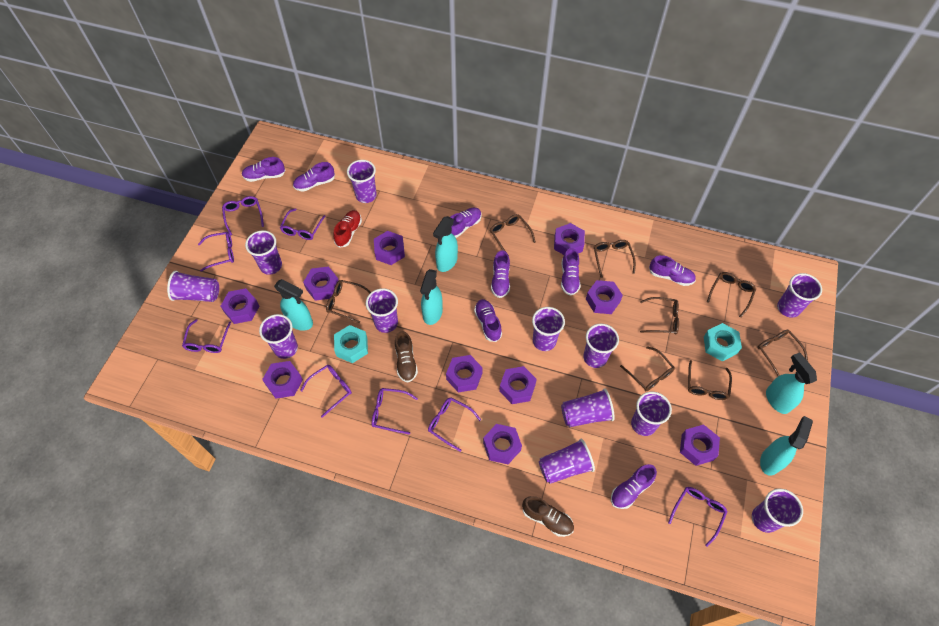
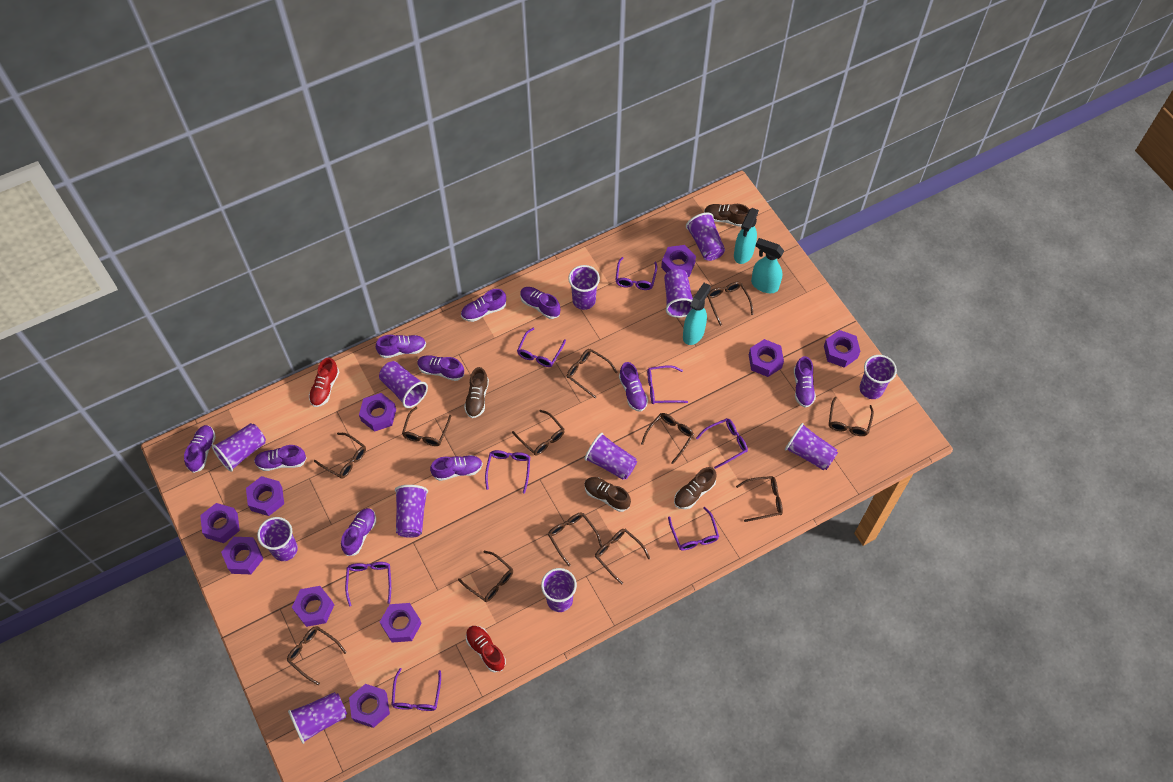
brown glasses: [326,280,371,323] [490,214,536,256] [594,240,636,278] [620,346,675,391] [640,297,679,334] [688,360,732,400] [707,272,756,318] [757,330,808,376] = 8 -> [287,626,347,686] [314,433,366,479] [402,407,451,446] [458,551,513,602] [512,410,565,456] [548,512,602,566] [567,349,617,398] [595,529,650,585] [641,413,694,464] [707,282,754,326] [736,476,783,522] [829,397,874,436] = 12
brown shoe: [395,331,418,382] [522,496,574,537] = 2 -> [464,367,489,418] [584,477,631,512] [674,467,717,509] [704,204,749,227] = 4
purple shoe: [242,157,286,182] [293,162,335,192] [450,208,482,238] [474,299,502,342] [491,250,510,298] [561,248,580,296] [611,464,657,509] [649,255,696,286] = 8 -> [184,425,216,473] [254,445,307,471] [341,508,376,556] [376,335,426,358] [417,355,464,381] [430,455,483,481] [461,289,506,322] [520,287,560,319] [619,362,648,412] [794,356,816,408] = 10
red shoe: [333,210,362,248] = 1 -> [309,358,339,407] [466,626,506,673] = 2
turquoise nut: [334,325,368,363] [704,323,742,361] = 2 -> none = 0
turquoise spray bottle: [274,279,313,331] [420,269,443,325] [433,216,458,272] [760,416,813,476] [766,352,817,414] = 5 -> [683,283,711,345] [734,208,759,264] [751,238,784,293] = 3

